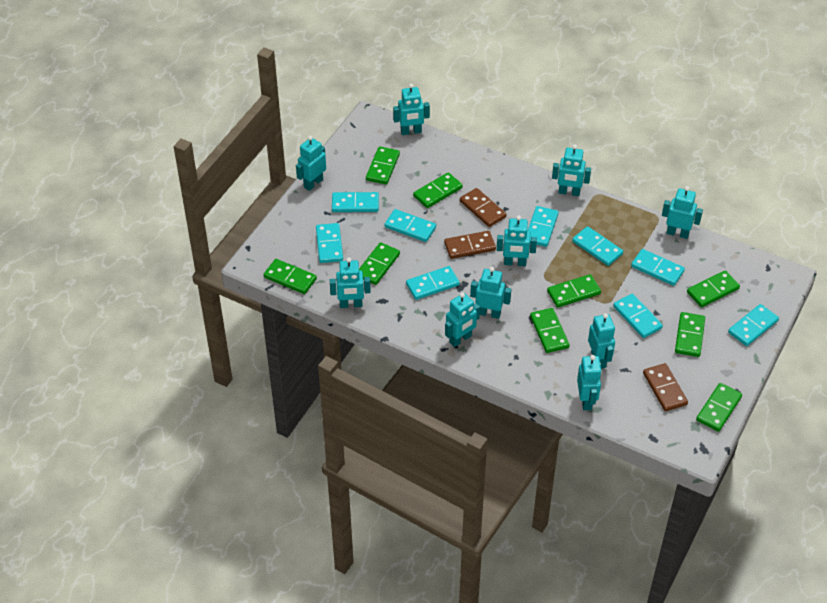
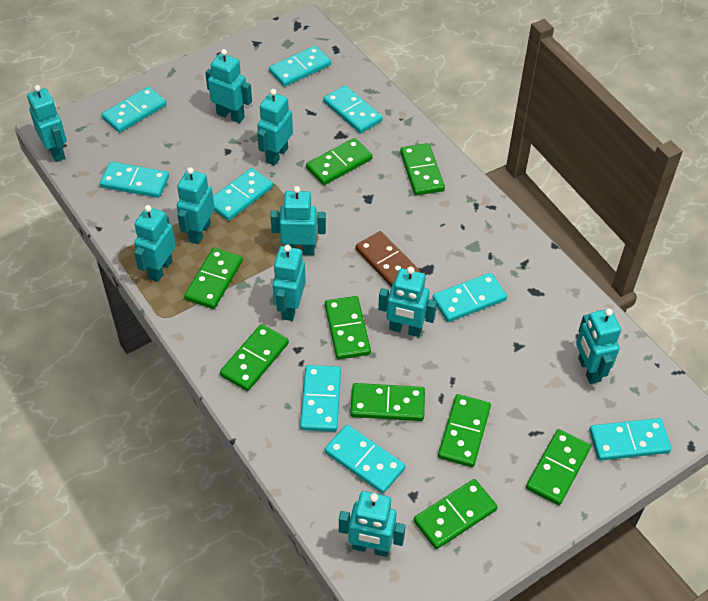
brown domino: [444,231,496,259] [460,188,506,227] [643,363,688,411] = 3 -> [356,231,421,287] = 1

